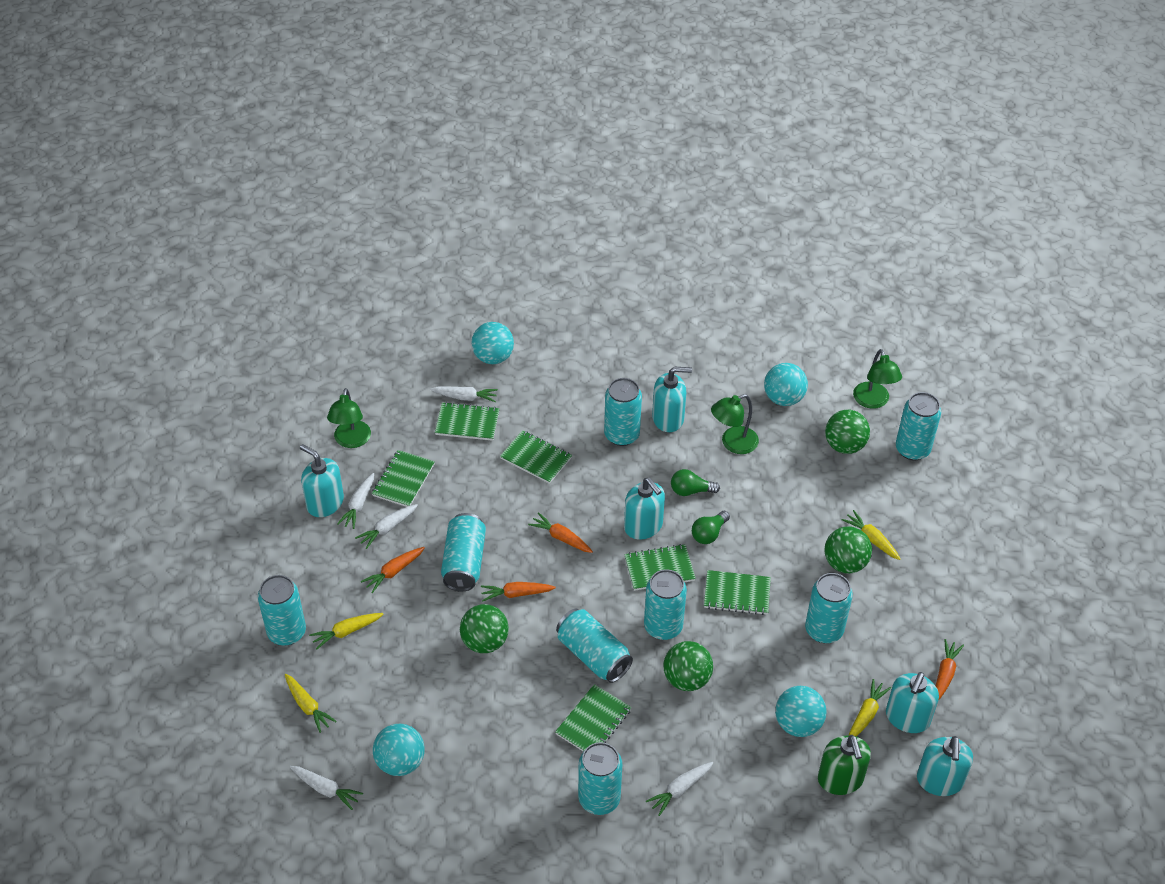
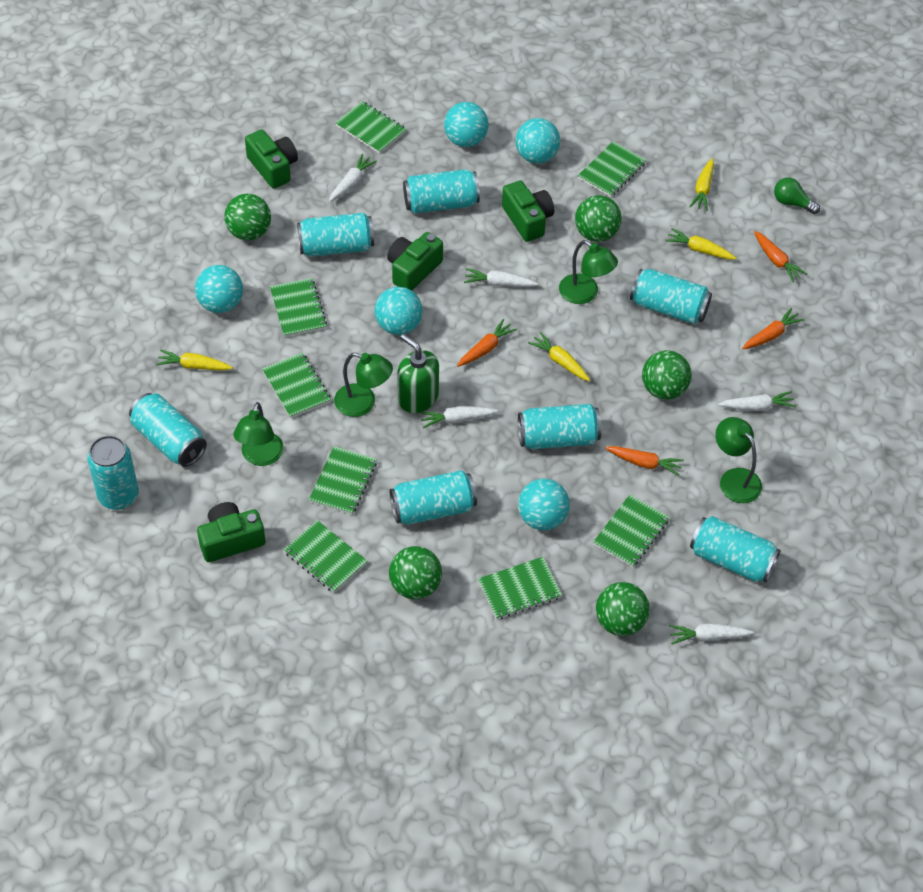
green ball: [460,604,509,653] [663,641,713,691] [824,527,872,573] [825,410,870,454] = 4 -> [224,194,271,240] [389,546,442,599] [575,195,622,242] [596,582,650,636] [642,350,692,400] = 5
green camera: none = 0 -> [197,502,265,562] [245,130,298,189] [387,232,443,291] [502,180,554,242] = 4
green lamp: [327,388,371,448] [711,394,759,454] [853,349,902,409] = 3 -> [233,402,284,466] [334,352,393,417] [559,240,618,304] [715,417,762,503] = 4
green light bulb: [671,469,720,496] [692,511,730,544] = 2 -> [774,177,820,214] = 1
green notebook: [372,450,435,507] [435,402,500,441] [500,430,572,484] [555,684,632,752] [624,544,696,591] [704,570,771,615] = 6 -> [262,353,331,418] [270,278,327,337] [284,520,367,593] [309,446,377,515] [335,101,406,154] [478,557,562,620] [578,141,646,197] [593,495,670,567] = 8
turquoise ball: [373,724,424,776] [471,322,514,364] [764,363,808,406] [775,686,827,737] = 4 -> [195,265,243,313] [374,287,423,335] [444,102,488,147] [515,118,560,164] [518,479,570,530] = 5
turquoise soap dispenser: [300,444,344,517] [624,478,665,540] [652,367,692,432] [886,672,939,733] [917,736,973,796] = 5 -> none = 0

